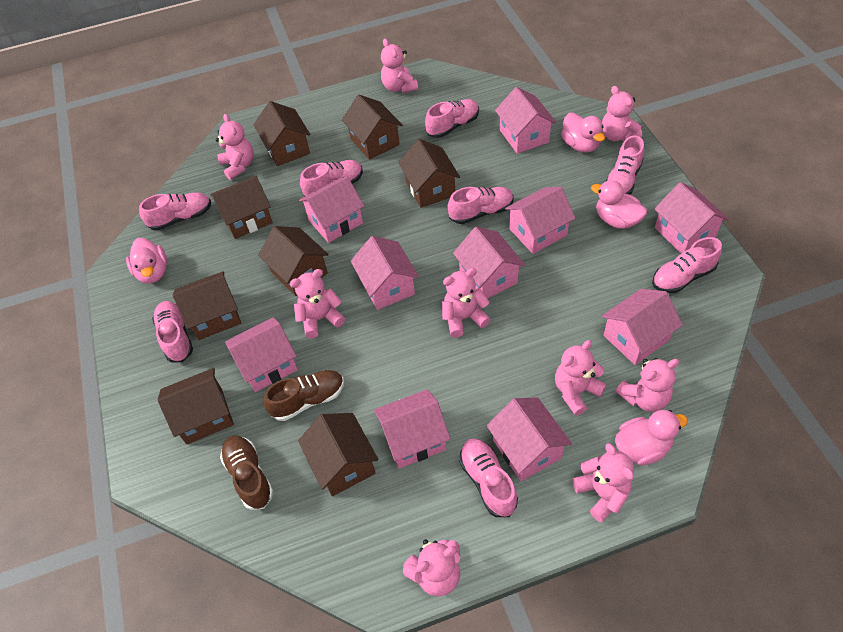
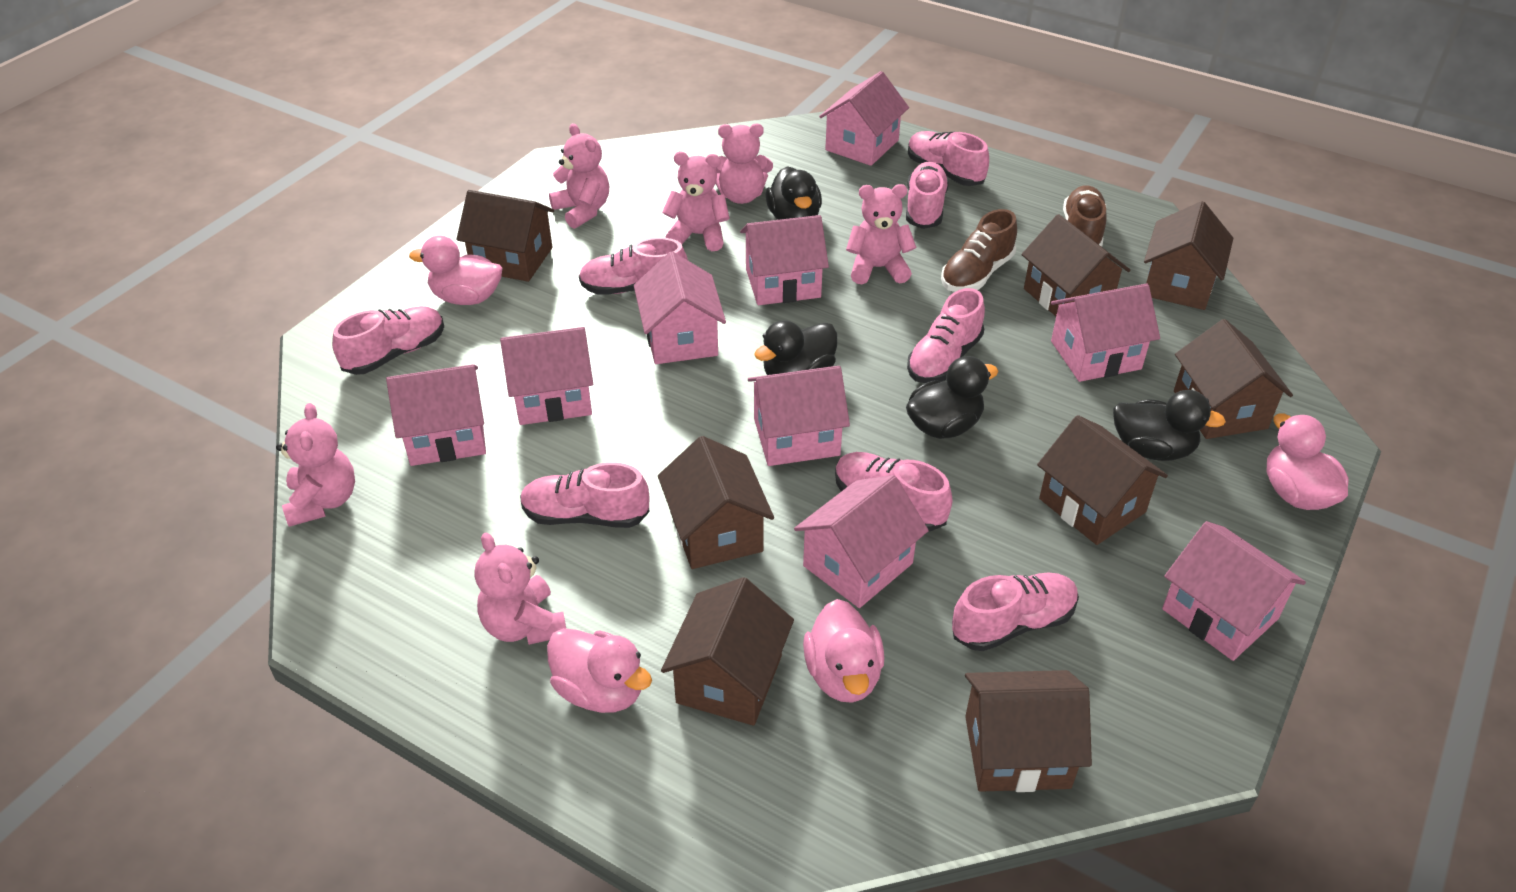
black duck: none = 0 -> [754,320,837,375] [766,166,822,220] [906,356,998,439] [1113,390,1226,461] = 4
pink house: [225,317,298,392] [299,176,364,243] [351,236,419,310] [374,389,451,468] [453,227,525,299] [487,397,572,481] [495,87,557,154] [505,187,575,254] [602,289,683,365] [654,182,729,253] = 10 -> [386,364,486,466] [500,327,593,425] [634,251,726,364] [740,215,829,305] [748,366,850,466] [794,475,929,608] [819,71,909,166] [1051,283,1160,382] [1162,521,1306,661] = 9
pink teddy bear: [216,114,254,180] [290,269,345,338] [381,39,418,93] [403,539,460,596] [442,268,491,338] [555,340,607,416] [572,443,634,522] [602,86,642,142] [615,358,679,412] = 9 -> [276,403,355,527] [475,532,566,645] [549,123,609,229] [662,152,730,251] [716,124,773,204] [846,184,916,284] = 6

